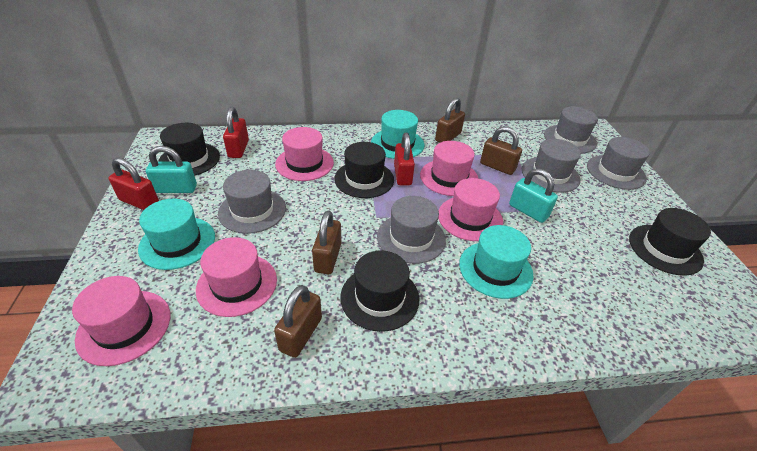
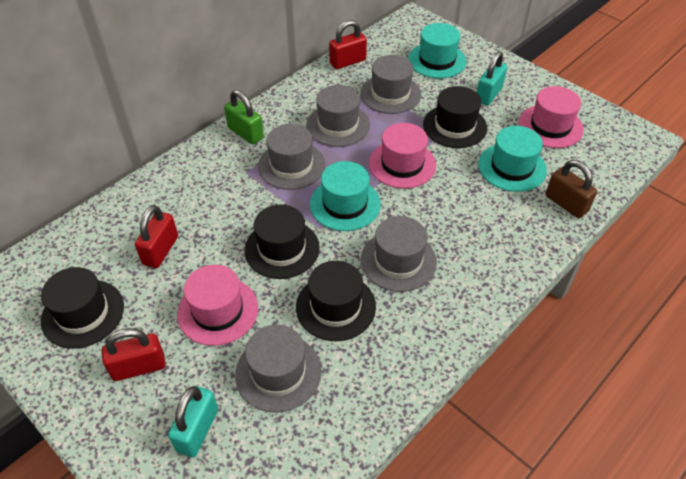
brown padlock: [274,285,322,358] [312,211,341,274] [435,98,465,143] [480,126,522,175] = 4 -> [546,160,597,218] = 1
green padlock: none = 0 -> [224,90,264,144] = 1
pink hat: [72,276,170,366] [196,237,277,317] [275,127,334,181] [420,141,478,196] [438,178,503,241] = 5 -> [177,265,258,346] [369,123,436,189] [519,86,584,148] = 3

